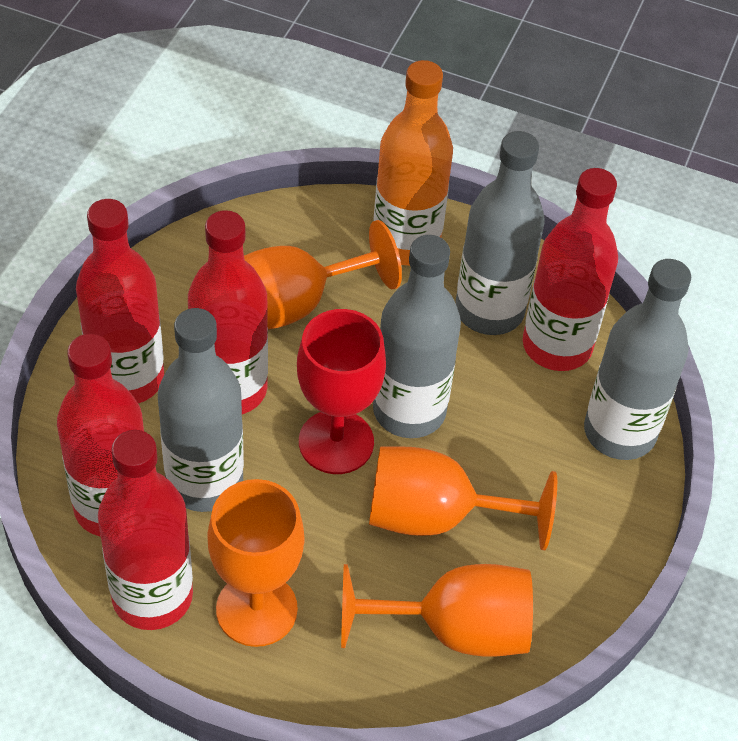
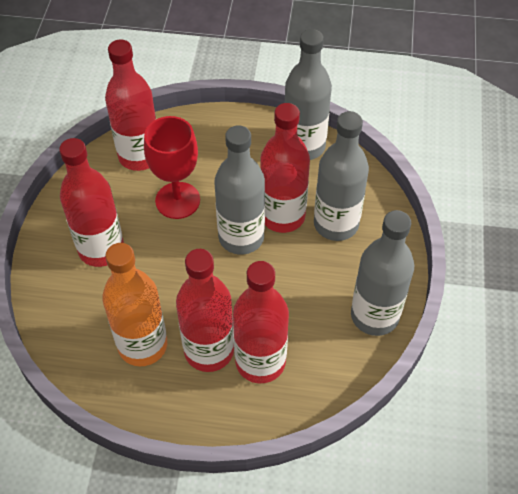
orange goblet: [207,479,304,647] [244,220,402,330] [341,564,533,657] [369,446,557,550] = 4 -> none = 0

